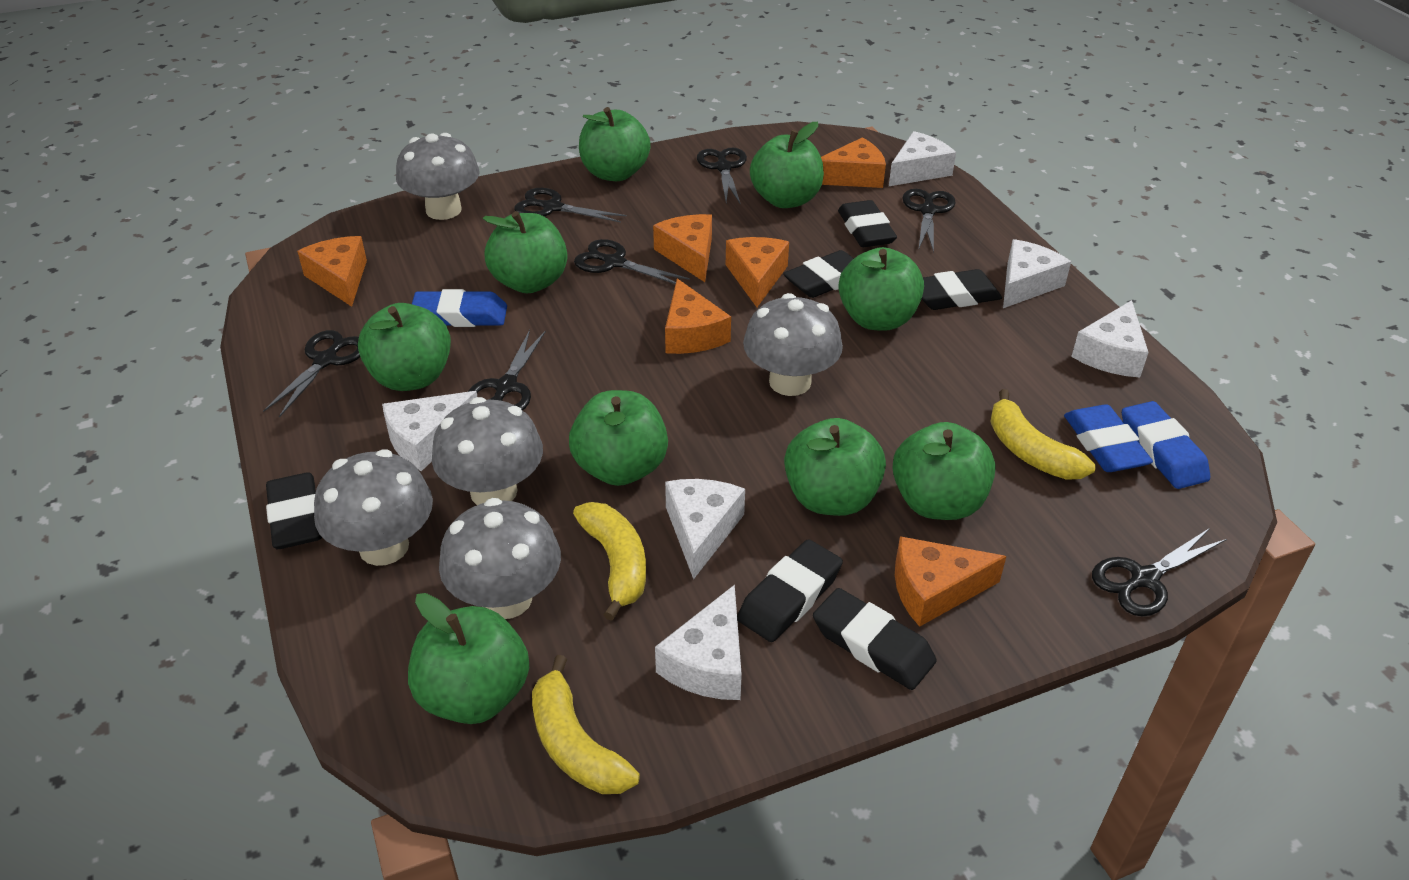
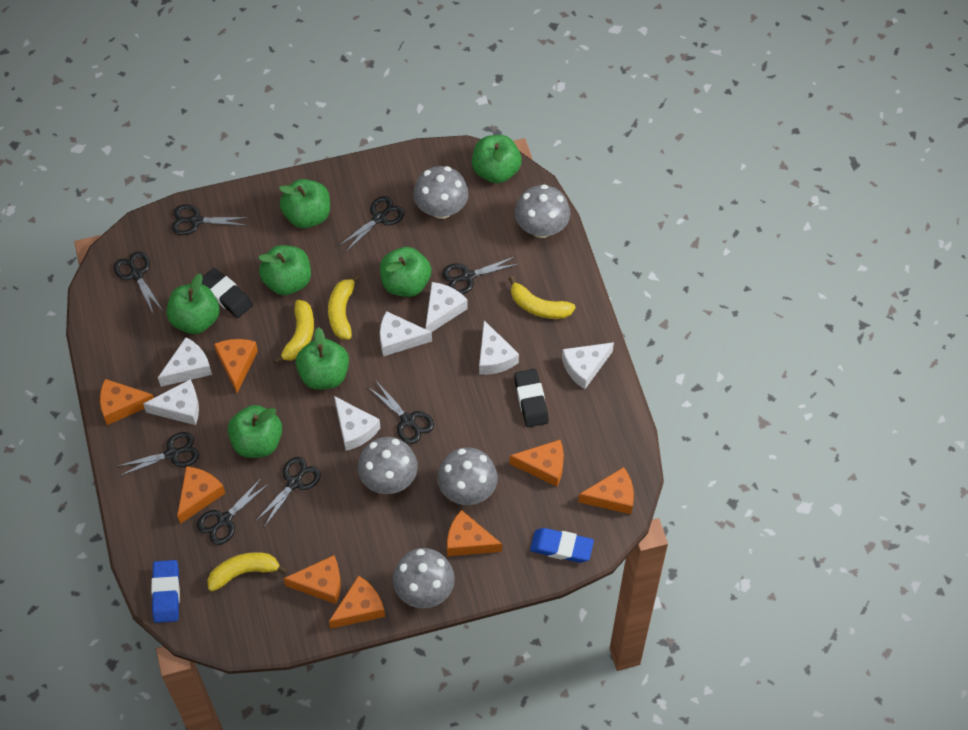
black eraser: [266,472,322,549] [737,539,843,642] [783,250,854,298] [813,588,937,690] [838,200,897,247] [922,269,1002,310] = 6 -> [202,268,253,318] [514,369,549,427] = 2
black scissors: [263,330,360,417] [468,330,546,411] [514,188,626,223] [574,239,690,284] [697,148,747,205] [903,189,956,253] [1092,528,1227,617] = 7 -> [114,251,163,315] [116,432,199,476] [171,204,248,235] [197,479,269,545] [256,457,321,527] [338,196,404,252] [368,381,434,444] [442,256,519,295] = 8
blue eraser: [412,289,507,327] [1064,404,1153,472] [1122,401,1210,489] = 3 -> [151,560,180,623] [530,528,594,563] = 2
green apple: [358,303,451,391] [408,593,529,724] [483,211,567,293] [569,390,668,486] [579,107,651,181] [750,122,824,208] [784,418,886,516] [838,247,924,331] [892,422,996,520] = 9 -> [167,273,219,334] [228,405,282,458] [258,245,311,295] [279,179,330,228] [296,327,349,390] [380,247,431,297] [472,135,522,183] = 7
orange cheese: [297,236,367,307] [653,214,712,282] [665,279,731,354] [726,237,789,307] [821,137,886,188] [895,536,1007,627] = 6 -> [100,379,154,425] [177,466,225,524] [214,339,258,393] [283,555,341,604] [329,576,385,629] [447,510,502,556] [510,440,564,487] [578,467,634,514] = 8
white cheese: [382,391,477,471] [655,585,742,700] [665,479,745,580] [889,131,956,186] [1003,239,1071,308] [1071,300,1149,378] = 6 -> [143,379,199,425] [158,337,212,387] [334,396,380,451] [380,311,432,356] [426,282,468,332] [479,320,519,375] [562,342,614,389] = 7
yellow banana: [532,655,640,794] [573,502,646,621] [990,389,1096,480] = 3 -> [208,552,288,591] [274,300,314,364] [328,274,361,340] [509,276,576,319] = 4

